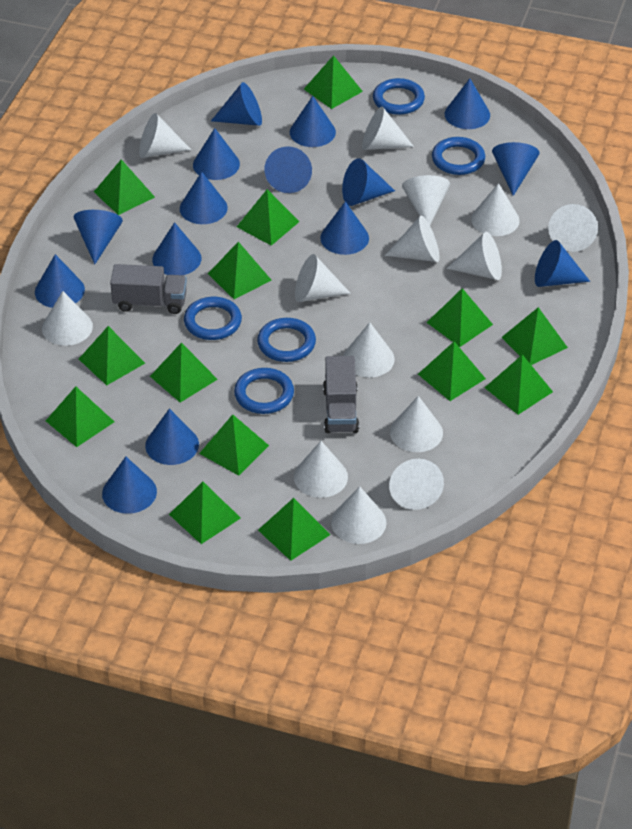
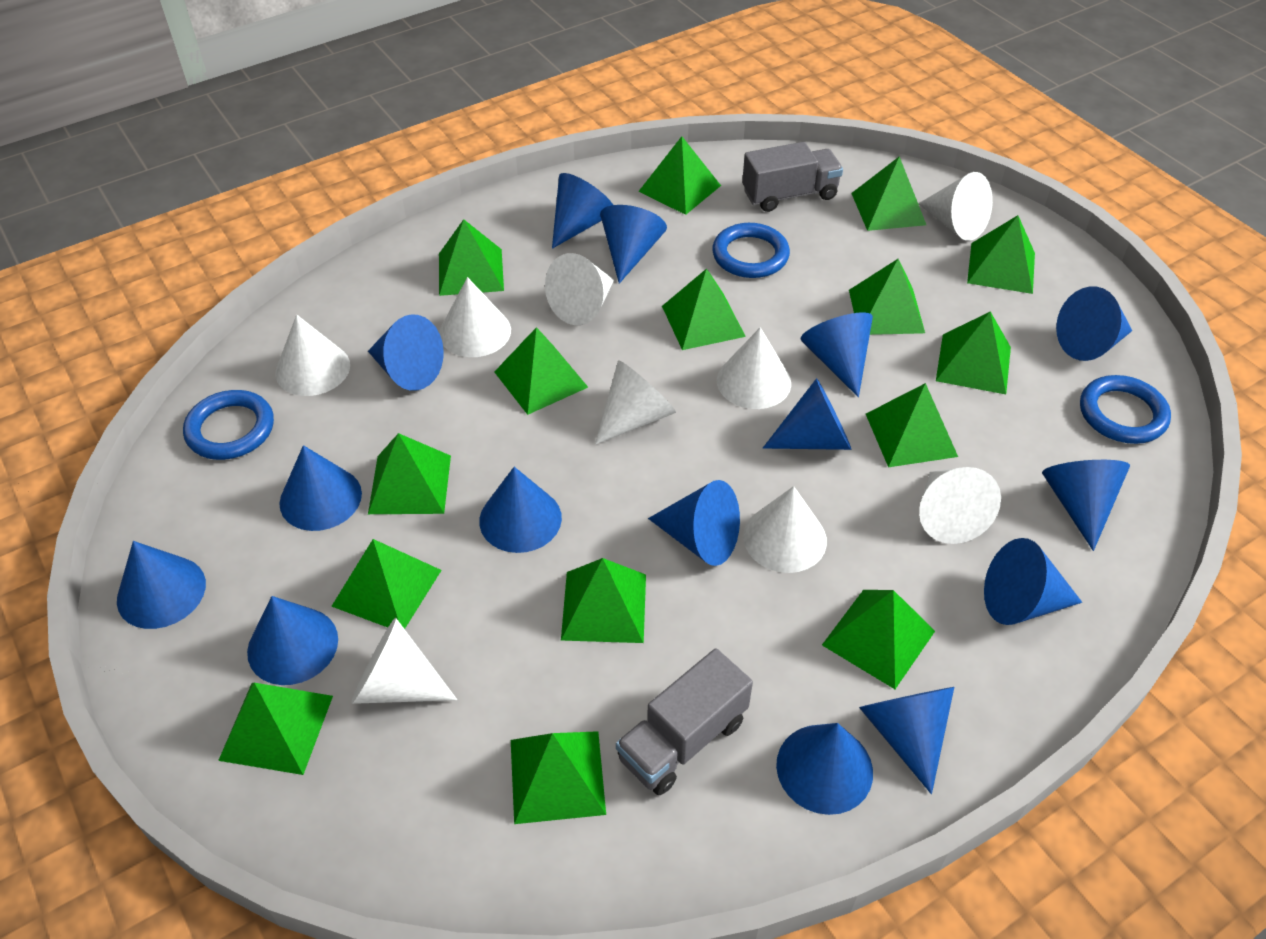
blue ring: [184,297,242,340] [234,368,294,414] [257,318,316,362] [373,78,425,115] [432,137,485,175] = 5 -> [183,390,274,460] [712,223,790,278] [1080,375,1171,444] = 3
green pyramid: [46,386,114,447] [79,326,145,385] [94,159,155,215] [150,343,218,403] [169,482,241,544] [199,414,269,476] [208,242,272,299] [237,189,299,246] [258,498,330,561] [304,55,363,109] [418,342,486,401] [426,288,493,347] [485,354,553,415] [501,307,568,365] = 14 -> [218,683,333,775] [331,539,442,629] [368,433,451,514] [439,219,504,296] [494,327,588,415] [511,731,606,824] [561,558,646,643] [638,136,721,215] [662,268,746,350] [822,590,935,689] [849,259,925,335] [851,156,926,231] [866,383,958,467] [936,311,1011,394] [967,215,1035,294] = 15
white cone: [42,291,93,346] [139,113,191,158] [294,441,348,498] [295,254,351,302] [331,486,387,544] [344,322,395,378] [362,107,414,150] [385,215,440,262] [389,459,444,510] [390,396,443,452] [402,175,450,225] [447,232,502,280] [471,183,520,236] [548,204,598,252] = 14 -> [275,315,350,396] [351,618,457,704] [439,277,511,357] [545,253,614,325] [595,360,676,445] [717,327,791,409] [743,486,827,573] [918,172,993,241] [919,467,1001,544] = 9

